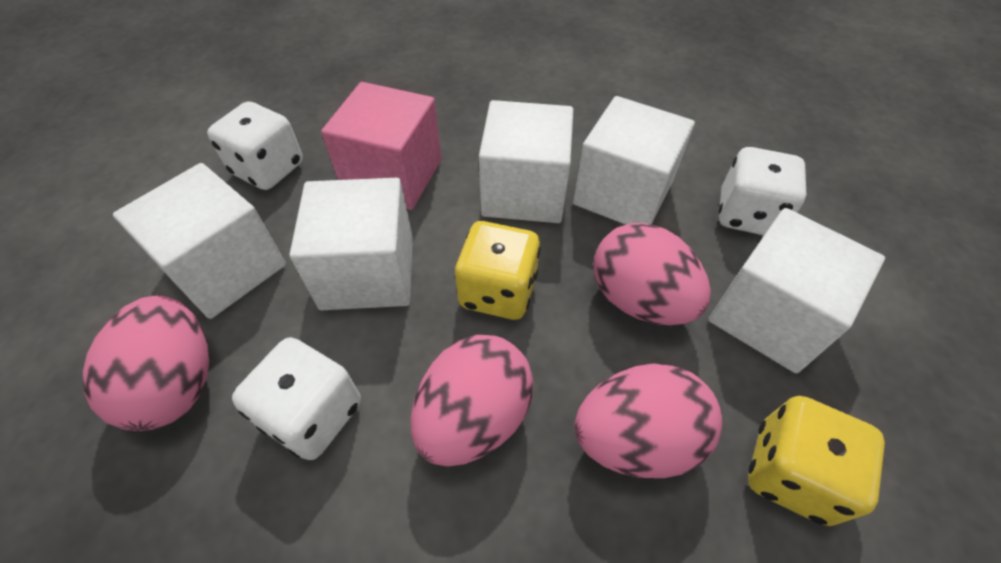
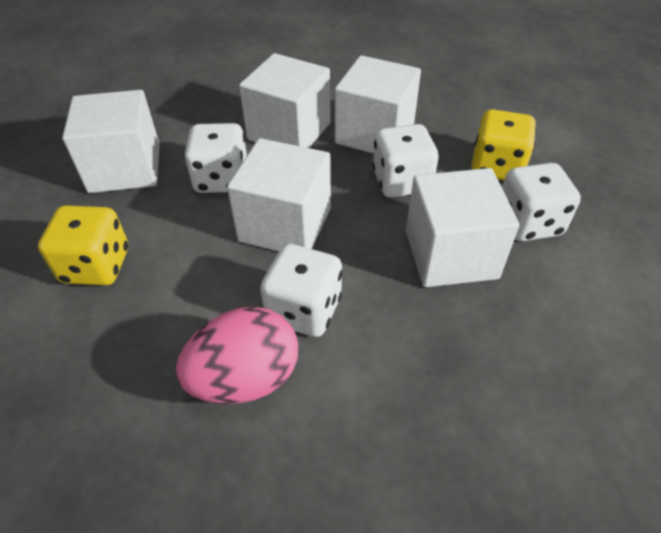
pink cube: [321,82,442,210] = 1 -> none = 0
pink egg: [83,295,209,431] [411,335,534,466] [574,363,722,478] [593,223,711,325] = 4 -> [176,306,298,404] = 1
white dice: [207,101,303,190] [232,337,361,460] [718,147,806,235] = 3 -> [184,123,247,193] [260,244,342,337] [372,124,439,198] [502,163,581,241] = 4

